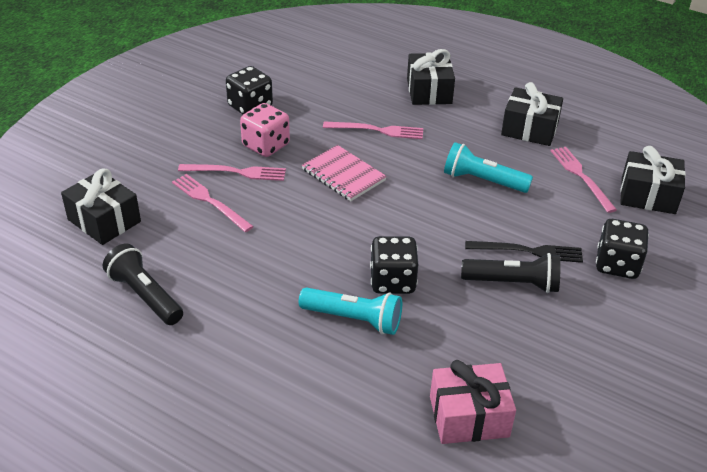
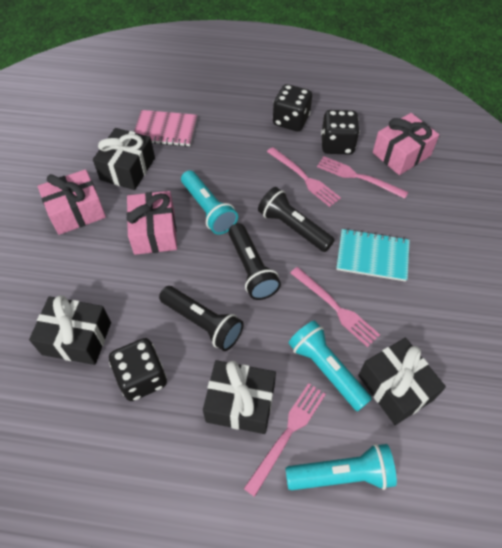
black flashlight: [103,243,183,325] [461,253,561,293] = 2 -> [159,286,244,351] [228,223,281,300] [258,187,334,252] = 3
black fork: [465,241,583,263] = 1 -> none = 0
pink dice: [240,103,290,157] = 1 -> none = 0
pink gift: [430,360,516,444] = 1 -> [38,169,106,235] [127,191,177,255] [373,113,439,175] = 3
turquoise flashlight: [299,287,402,335] [444,142,533,193] = 2 -> [181,170,238,235] [285,444,397,490] [288,321,372,411] = 3
turquoise notebook: none = 0 -> [336,228,410,282] = 1

